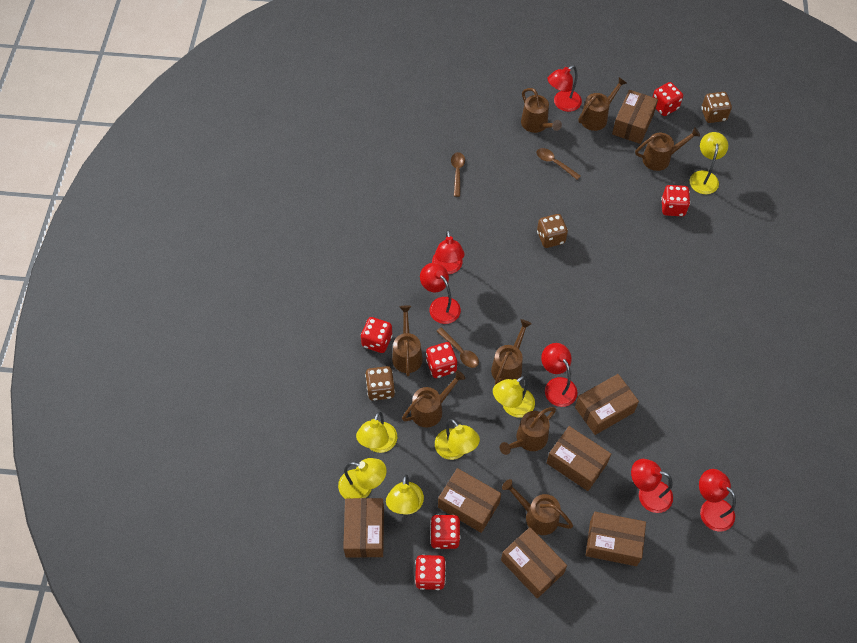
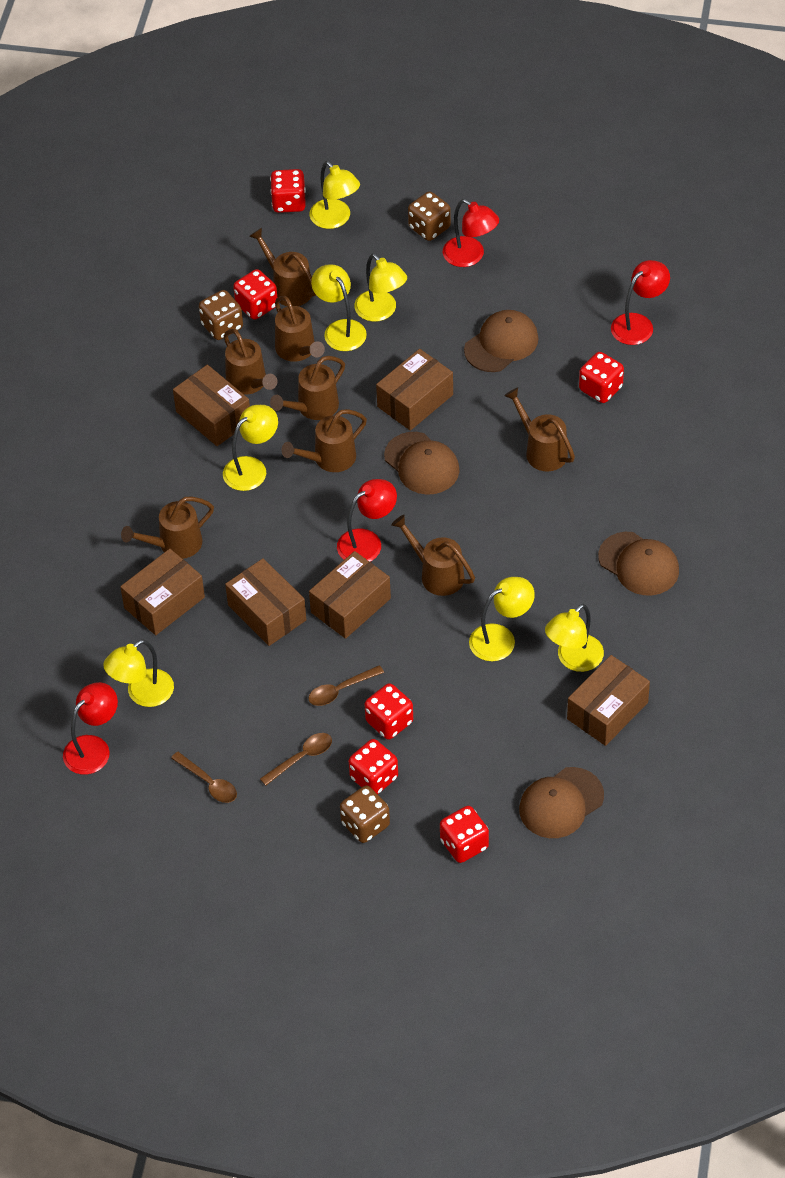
brown box: [343,498,384,558] [438,468,501,533] [501,527,567,599] [547,426,611,491] [575,374,639,435] [586,512,646,566] [612,90,658,144] = 7 -> [120,549,205,635] [173,365,250,446] [225,558,306,646] [309,551,391,639] [376,349,453,431] [567,655,650,746] = 6
brown cap: none = 0 -> [384,432,459,495] [464,310,538,372] [519,767,604,838] [598,532,679,596] = 4
red lamp: [420,263,461,324] [432,230,465,274] [541,343,577,407] [548,65,582,112] [631,459,673,513] [699,469,736,532] = 6 -> [63,682,118,775] [337,479,397,562] [443,199,499,267] [611,260,670,345] = 4
yellow lamp: [338,458,387,499] [356,412,397,453] [386,474,424,514] [435,419,480,460] [493,376,535,418] [690,132,728,194] = 6 -> [103,640,174,707] [223,405,278,491] [310,161,360,229] [311,264,367,351] [354,254,407,322] [469,577,535,661] [545,604,604,672] = 7

